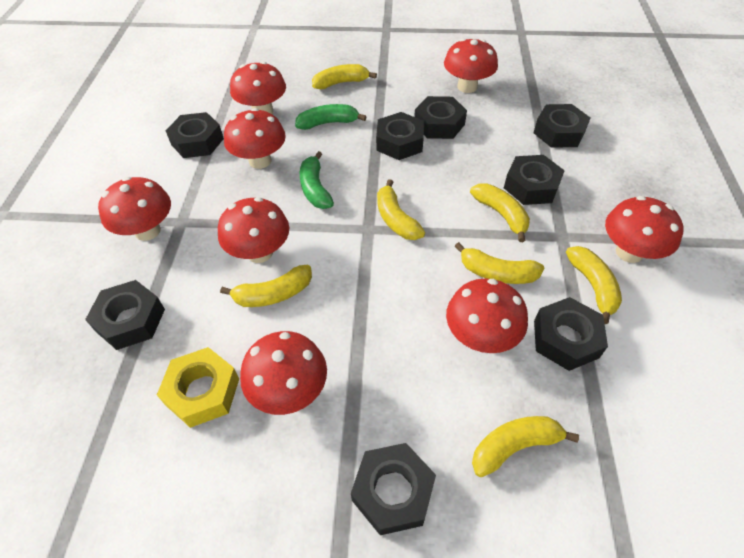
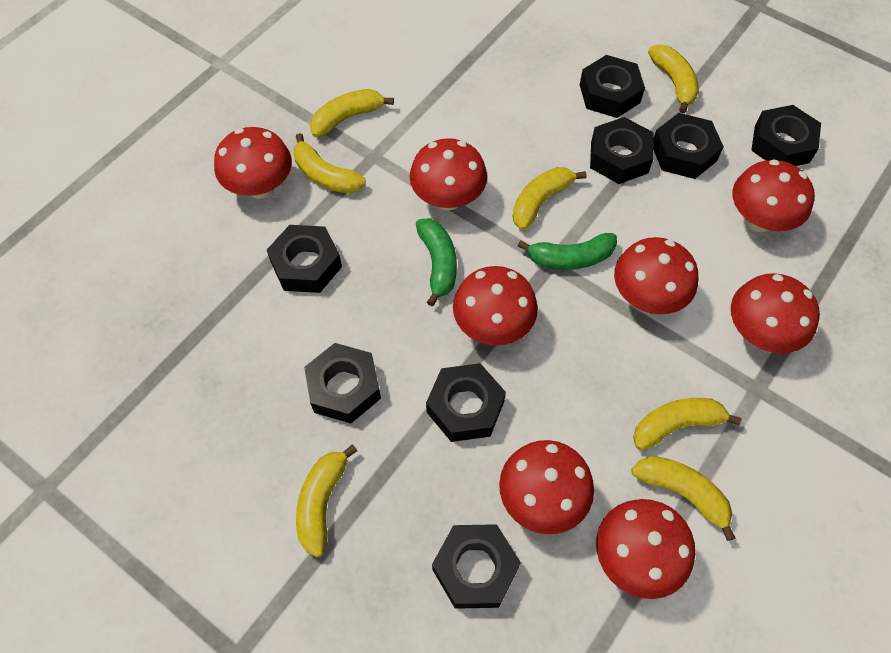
yellow nut: [157,347,239,428] = 1 -> none = 0

